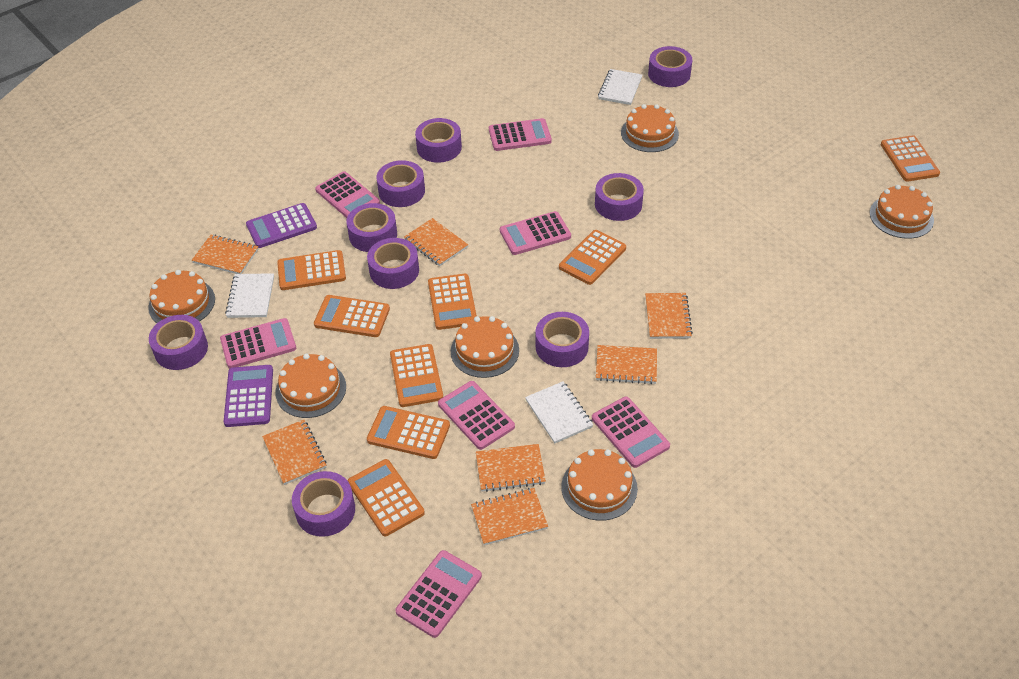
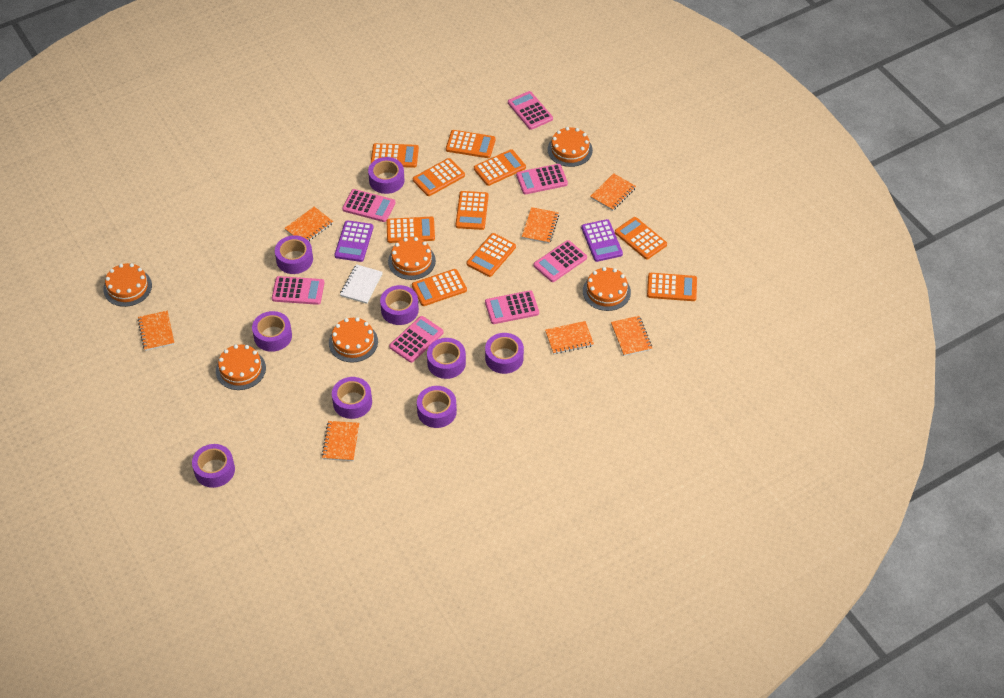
orange calculator: [277,250,346,290] [314,295,390,337] [348,459,425,536] [367,406,450,459] [390,344,443,407] [428,274,477,330] [559,230,626,285] [881,135,940,182] = 8 -> [371,143,419,168] [386,217,435,243] [412,269,467,306] [413,158,465,196] [446,130,496,158] [456,191,488,230] [467,233,516,277] [474,149,526,186] [615,217,667,259] [647,273,697,301] = 10
white notebook: [225,273,274,318] [525,381,593,444] [598,69,642,105] = 3 -> [340,264,383,304] = 1

